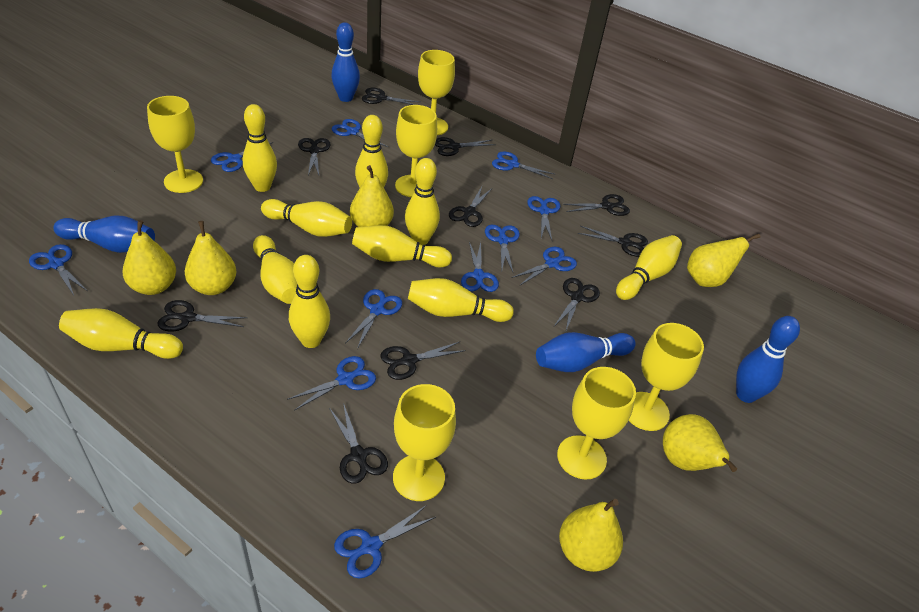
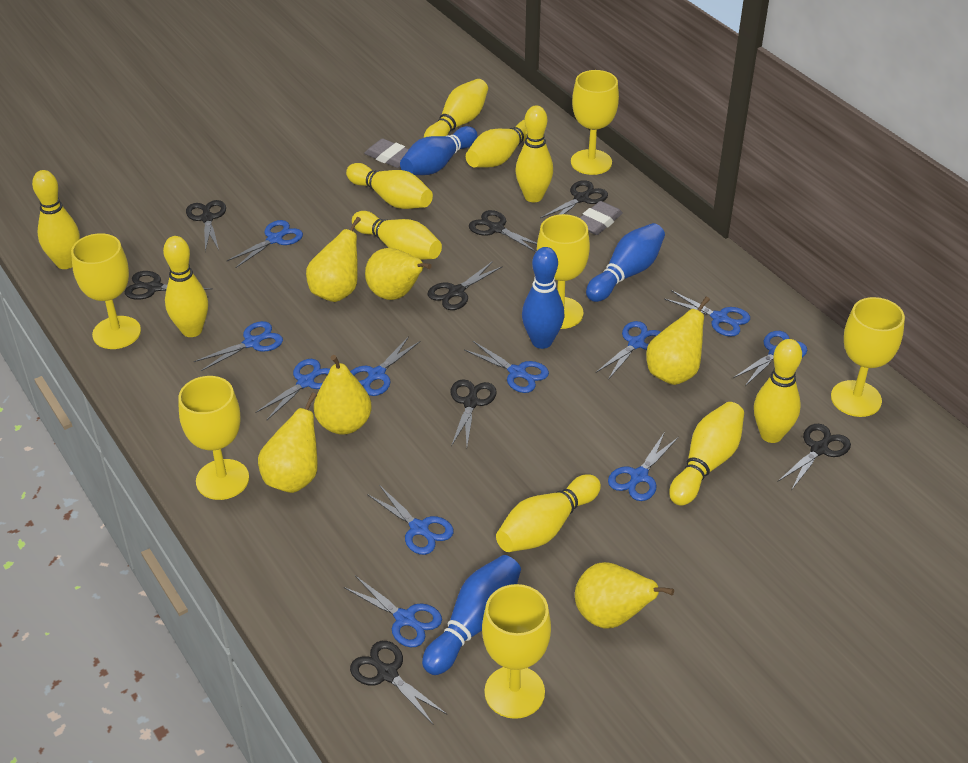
black scissors: [157,300,247,332] [298,138,331,175] [329,403,388,484] [362,88,420,105] [380,342,466,380] [435,137,496,156] [449,187,491,227] [554,278,600,333] [563,194,630,216] [578,226,648,257] = 10 -> [125,271,213,300] [186,200,226,252] [350,641,447,725] [428,261,503,310] [451,379,497,446] [469,210,537,252] [540,180,608,218] [778,424,851,489] = 8
grey eraser: none = 0 -> [364,139,409,168] [580,201,623,235] = 2

